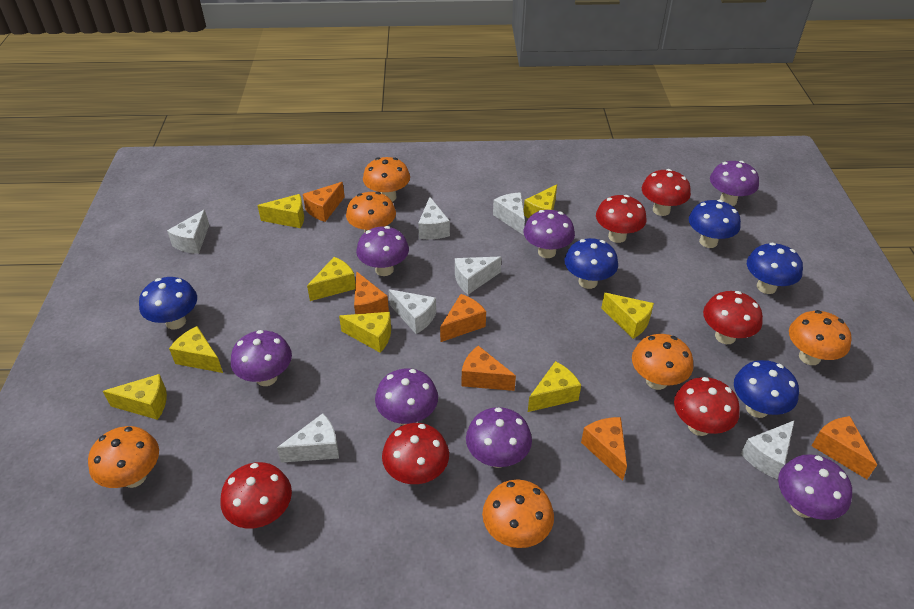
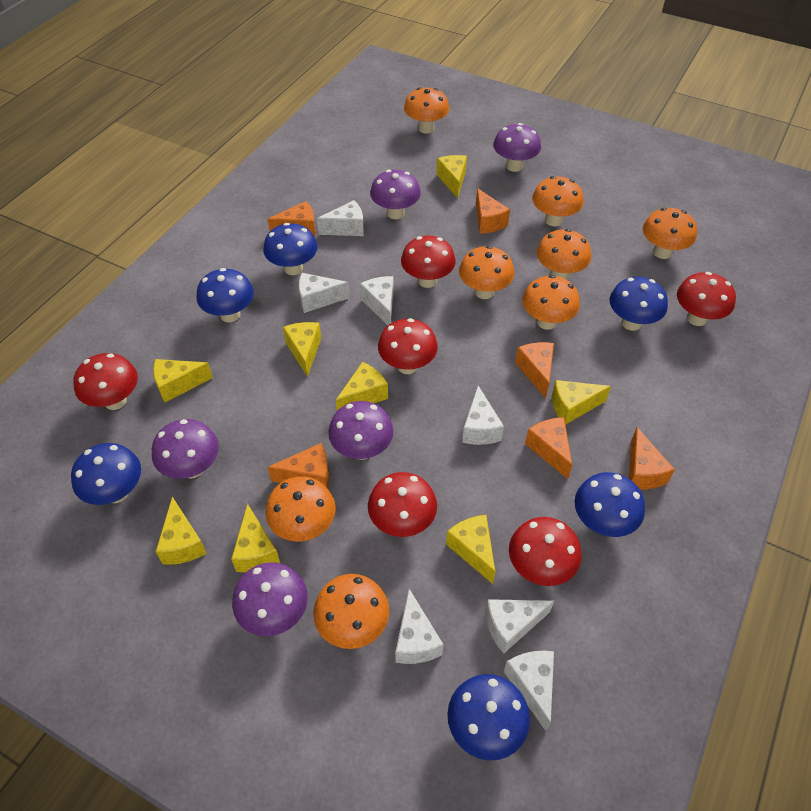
blue mushroom: [139,277,197,329] [565,238,618,289] [689,200,741,248] [734,360,799,418] [747,243,803,294] = 5 -> [71,443,141,505] [196,268,254,322] [263,223,318,275] [447,674,530,760] [574,472,645,537] [610,277,668,331] = 6
orange mushroom: [88,426,159,488] [346,192,396,233] [363,157,410,202] [482,479,554,548] [632,334,693,390] [789,310,852,365] = 6 -> [265,476,336,542] [313,574,389,649] [404,87,449,134] [459,246,514,299] [522,275,580,330] [532,176,584,227] [537,229,591,280] [643,208,697,259] = 8
purple mushroom: [231,330,292,386] [356,226,409,276] [375,368,438,426] [466,407,532,468] [524,210,575,258] [710,161,759,206] [778,454,852,520] = 7 -> [152,419,219,479] [232,562,308,636] [328,401,394,460] [370,170,421,219] [493,123,541,172] = 5

